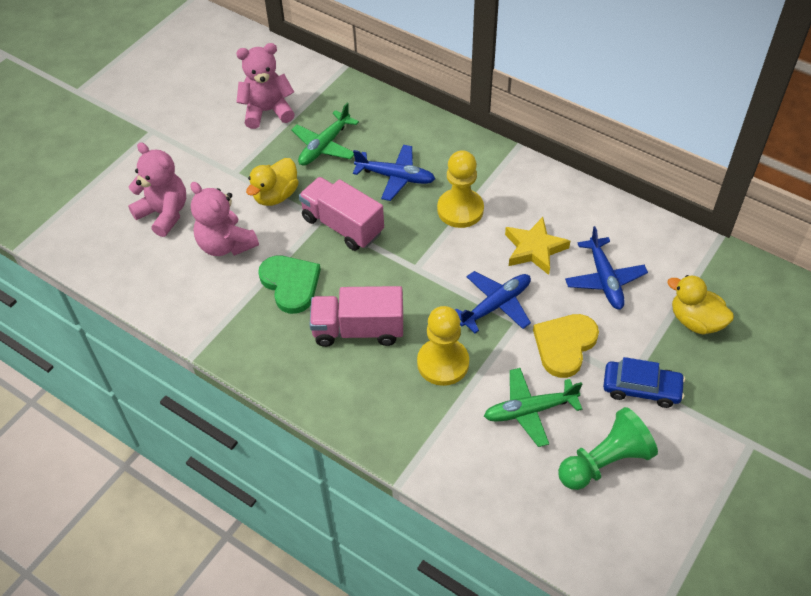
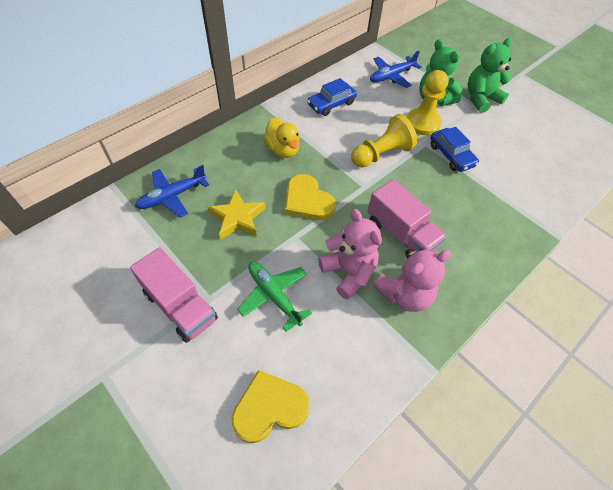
blue car: [603,357,685,408] = 1 -> [307,78,357,116] [430,127,479,172] = 2
blue plane: [353,145,435,201] [455,271,531,333] [565,226,648,310] = 3 -> [135,165,209,218] [370,51,422,88] = 2
green heart: [258,256,321,314] = 1 -> none = 0
green pawn: [558,407,658,490] = 1 -> none = 0
green plane: [291,103,359,166] [484,368,582,447] = 2 -> [237,262,312,332] = 1
green teddy bear: none = 0 -> [419,39,462,106] [468,38,512,113] = 2
pink teddy bear: [128,142,186,237] [190,182,259,256] [236,43,295,129] = 3 -> [318,209,382,299] [373,248,451,312] = 2
yellow duck: [246,158,299,206] [667,275,734,334] = 2 -> [263,118,300,158] = 1
yellow heart: [533,314,599,378] = 1 -> [232,370,310,443] [285,174,336,220] = 2

